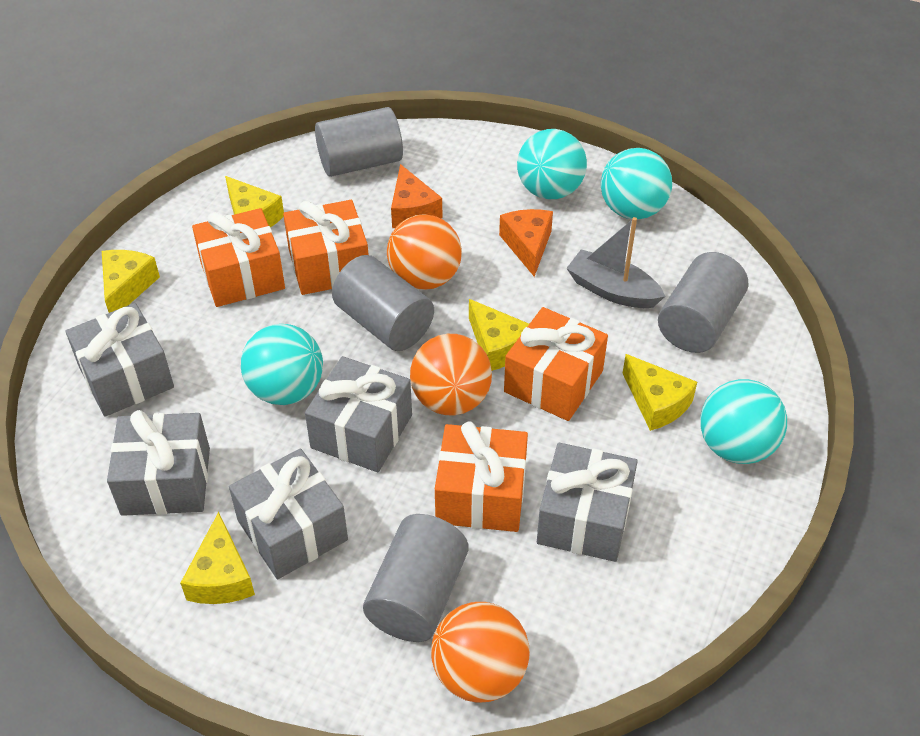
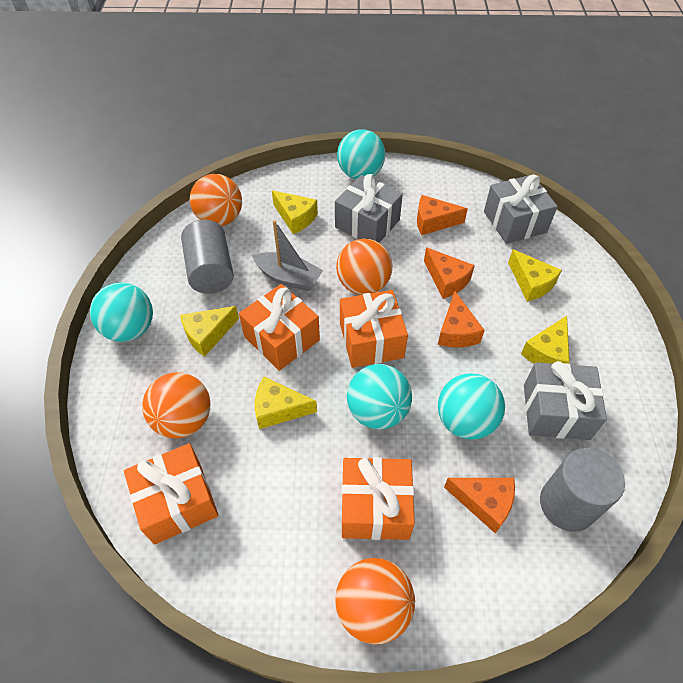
grey cylinder: [315,107,403,177] [332,255,434,351] [363,514,469,642] [658,252,748,353] = 4 -> [181,220,234,294] [540,448,625,532] = 2
grey gift: [65,303,174,417] [107,410,210,516] [229,449,348,579] [305,356,412,472] [537,443,638,562] = 5 -> [335,174,403,243] [484,175,558,244] [524,361,607,440] = 3
orange ball: [387,214,462,290] [410,334,492,415] [431,602,530,702] = 3 -> [142,372,210,439] [190,174,242,226] [335,558,415,645] [336,239,392,295] = 4
orange cheese: [391,164,442,228] [499,209,553,277] = 2 -> [417,195,468,235] [424,247,475,299] [438,291,485,347] [444,478,515,534] = 4

